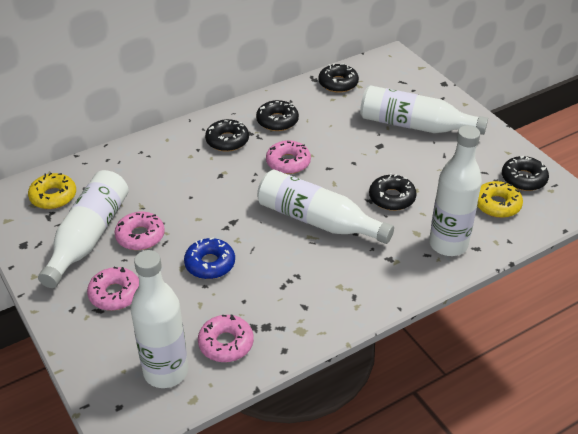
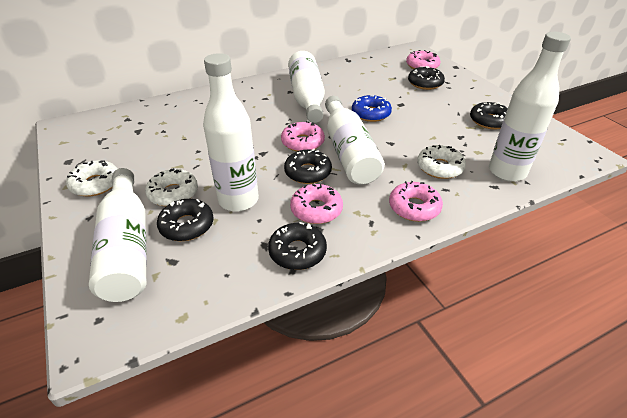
white donut: none = 0 -> [66,160,118,197] [145,168,198,206] [417,145,466,179] = 3
yellow donut: [28,173,76,209] [477,181,523,218] = 2 -> none = 0

